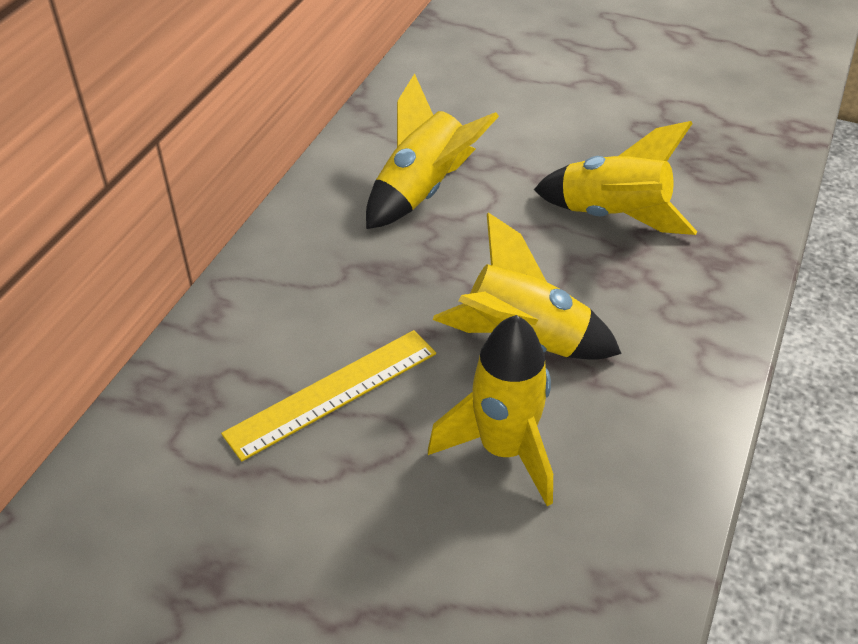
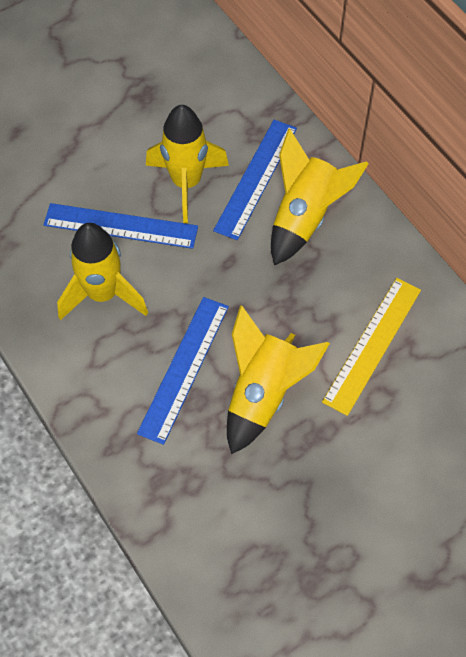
blue ruler: none = 0 -> [43,203,198,249] [137,297,229,445] [213,120,297,240] = 3

